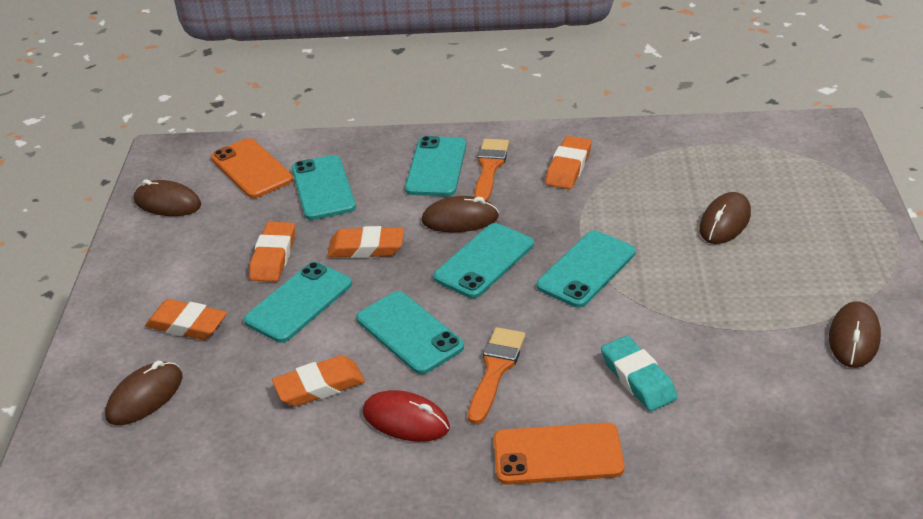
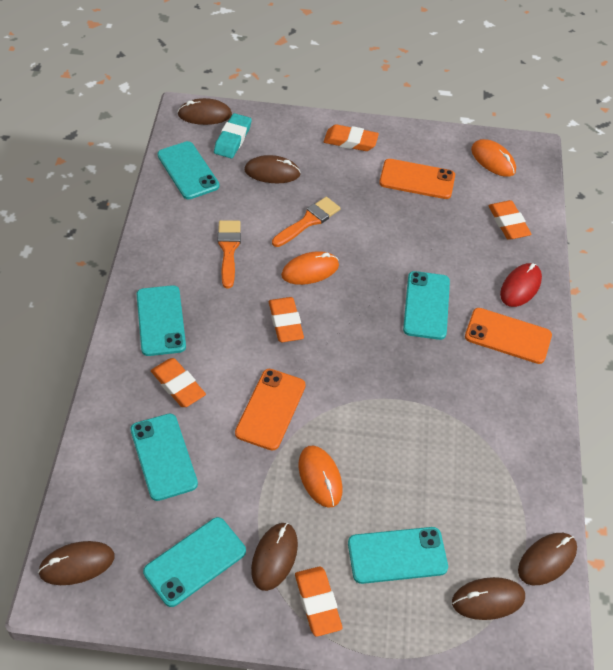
brown mouse: [105,361,183,425] [134,179,201,216] [421,196,499,232] [699,192,751,244] [829,301,881,368] = 5 -> [38,541,115,585] [178,98,232,125] [244,155,301,183] [251,523,298,591] [452,577,525,620] [518,533,577,585] = 6
orange mouse: none = 0 -> [281,251,339,285] [298,446,342,508] [471,139,516,177] = 3
orange phone: [211,138,293,198] [494,423,624,485] = 2 -> [235,369,306,451] [379,159,455,199] [465,308,552,364] = 3

